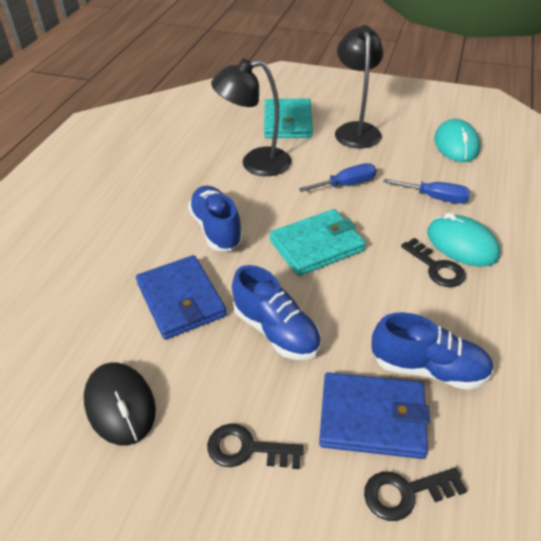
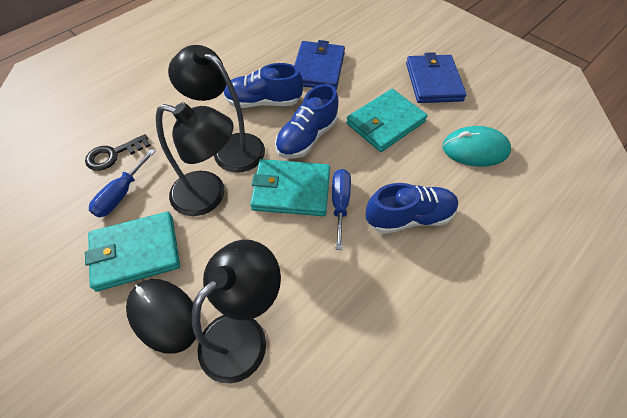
black key: [207,424,304,469] [364,467,467,521] [401,238,466,287] = 3 -> [85,134,151,171] = 1
black lamp: [211,59,291,176] [335,25,383,148] = 2 -> [156,102,234,216] [168,45,265,173] [192,240,281,384] = 3
turquoise mouse: [427,213,500,267] [434,119,480,162] = 2 -> [442,126,511,167] = 1
turquoise wallet: [264,99,313,138] [269,209,366,276] = 2 -> [85,212,180,291] [250,159,330,216] [346,89,428,152] = 3

